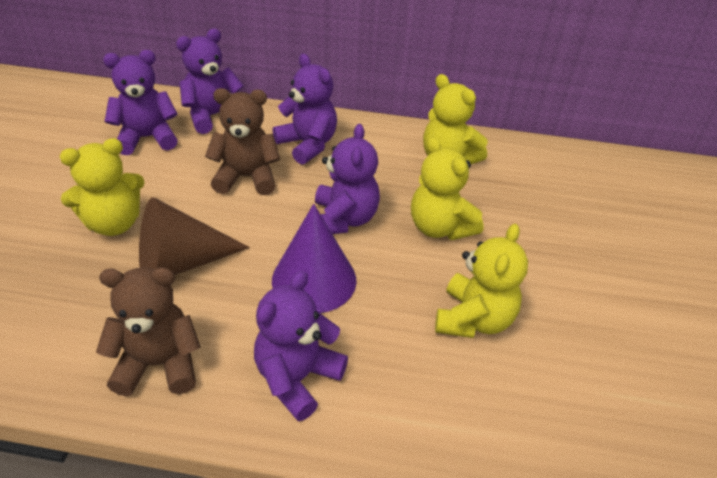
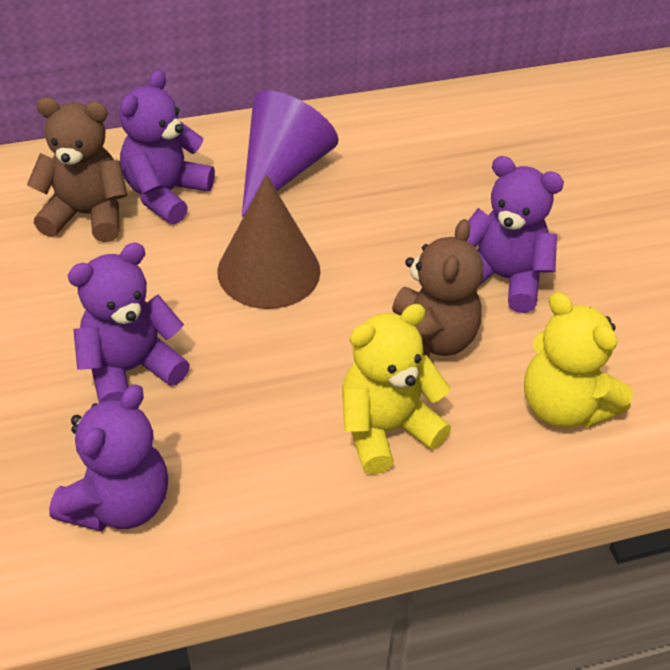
purple teddy bear: [103,50,178,155] [176,29,244,134] [254,271,348,422] [273,54,337,165] [315,124,380,234] = 5 -> [49,384,168,531] [68,243,190,403] [119,70,215,224] [467,156,564,313] = 4
yellow teddy bear: [60,138,145,236] [411,137,484,240] [423,74,488,164] [435,224,528,338] = 4 -> [342,304,451,475] [524,292,633,428] = 2

